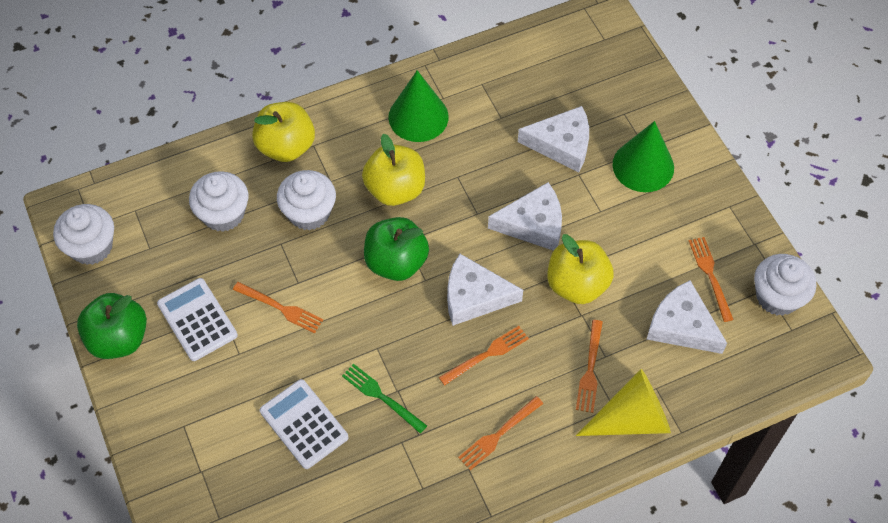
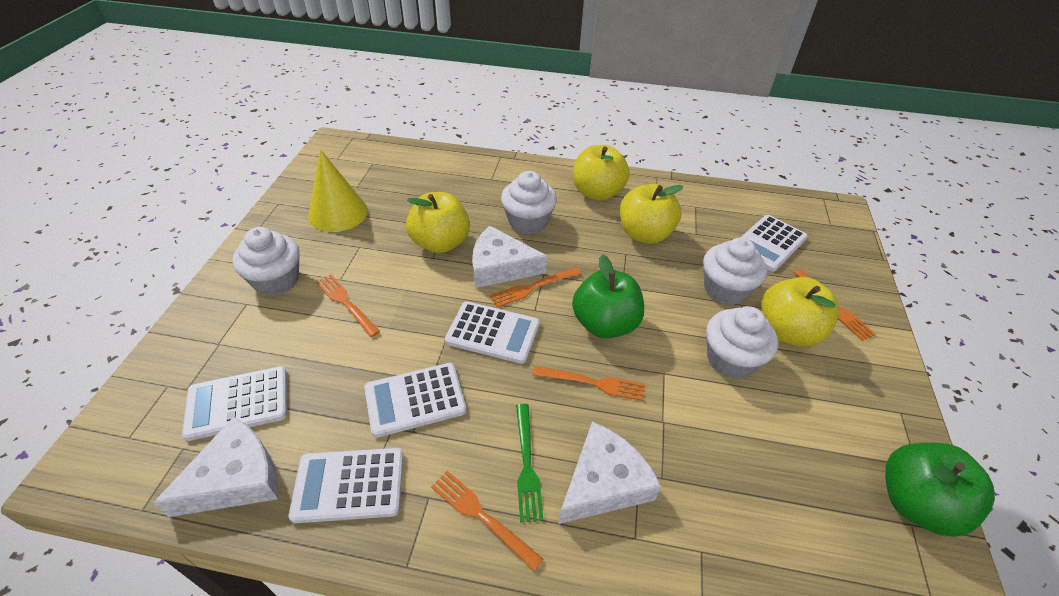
green cone: [388,70,449,142] [613,121,674,192] = 2 -> none = 0
white calculator: [157,278,238,361] [260,379,348,469] = 2 -> [182,366,287,441] [289,448,404,523] [364,363,466,438] [445,301,540,364] [741,215,808,272] = 5
white cheese: [447,254,523,326] [488,182,562,251] [518,106,589,172] [647,280,727,354] = 4 -> [153,417,278,517] [472,226,547,288] [559,422,661,524] = 3
yellow apple: [252,102,315,162] [362,134,425,206] [547,234,614,304] = 3 -> [406,192,470,253] [573,145,630,201] [620,184,683,244] [761,277,839,347] = 4

